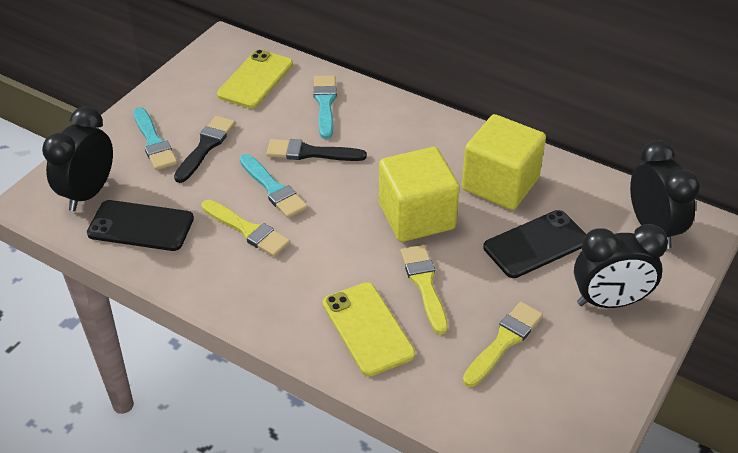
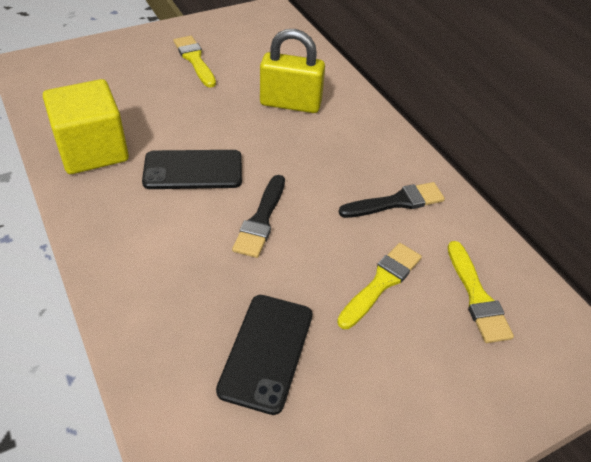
black clock: [42,106,113,211] [574,224,668,308] [630,140,700,249] = 3 -> none = 0
turquoise brush: [134,107,178,170] [240,154,308,218] [313,75,337,139] = 3 -> none = 0
yellow cube: [379,147,460,242] [462,114,546,210] = 2 -> [43,79,129,174] = 1
yellow padlock: none = 0 -> [260,29,325,113] = 1
yellow phone: [217,49,293,108] [323,282,415,376] = 2 -> none = 0

